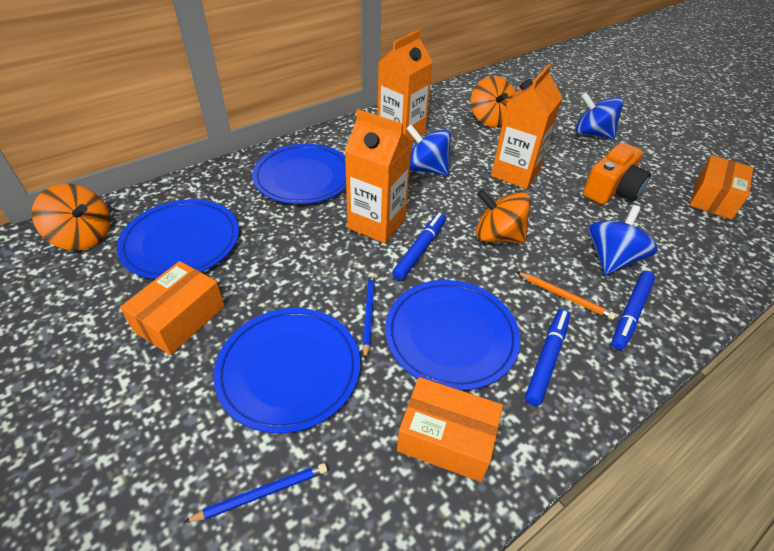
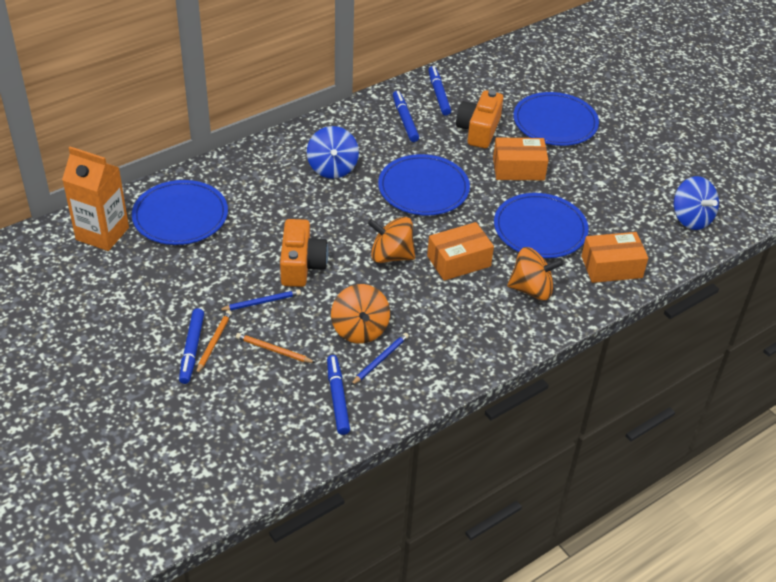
blue marker: [392,213,446,280] [525,309,570,406] [611,271,655,350] = 3 -> [179,308,204,384] [327,355,350,435] [393,91,419,142] [428,66,451,116] = 4
blue spinning top: [406,125,451,176] [575,92,623,139] [588,205,658,275] = 3 -> [307,126,359,179] [674,176,719,230] = 2
orange camera: [583,142,651,205] = 1 -> [280,219,328,287] [456,90,503,148] = 2
orange carton: [344,109,412,243] [377,30,433,142] [491,64,562,189] = 3 -> [62,147,129,251] = 1
orange pencil: [517,272,616,320] = 1 -> [196,310,232,374] [236,333,315,363] = 2

